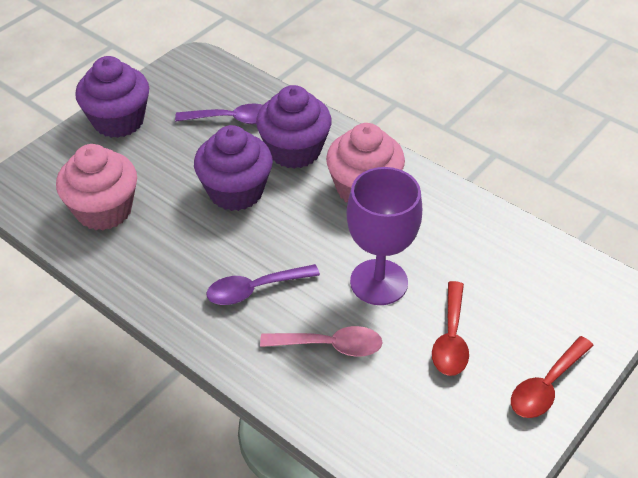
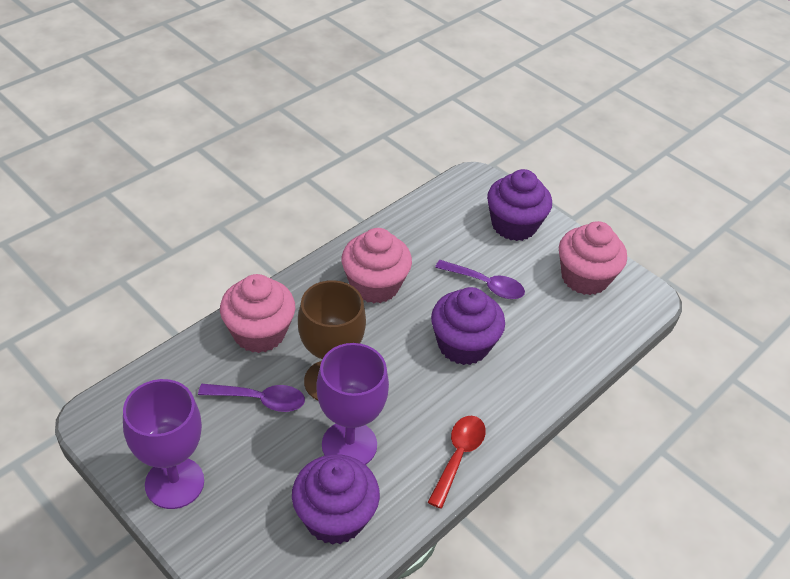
brown goblet: none = 0 -> [298,280,366,401] = 1
pink cupcake: [56,144,137,230] [326,123,405,203] = 2 -> [220,274,295,353] [342,228,412,303] [559,221,627,295] = 3
pink spoon: [260,326,383,357] = 1 -> none = 0
purple goblet: [346,167,422,305] = 1 -> [123,379,204,509] [316,343,389,465] = 2
red spoon: [432,281,469,376] [511,336,594,418] = 2 -> [428,416,486,509] = 1

